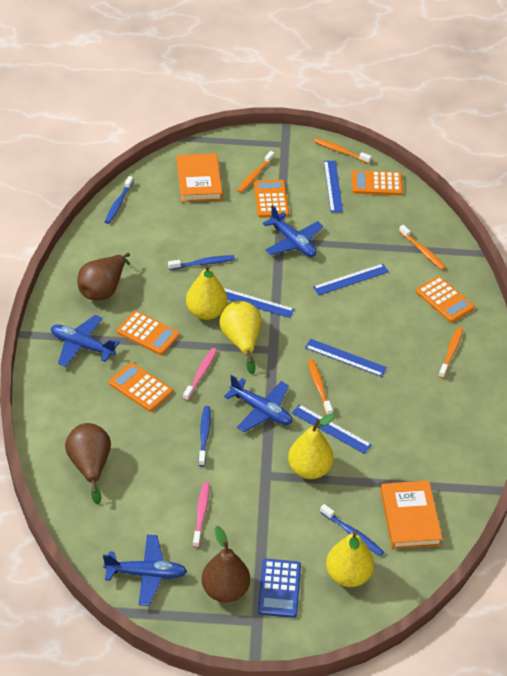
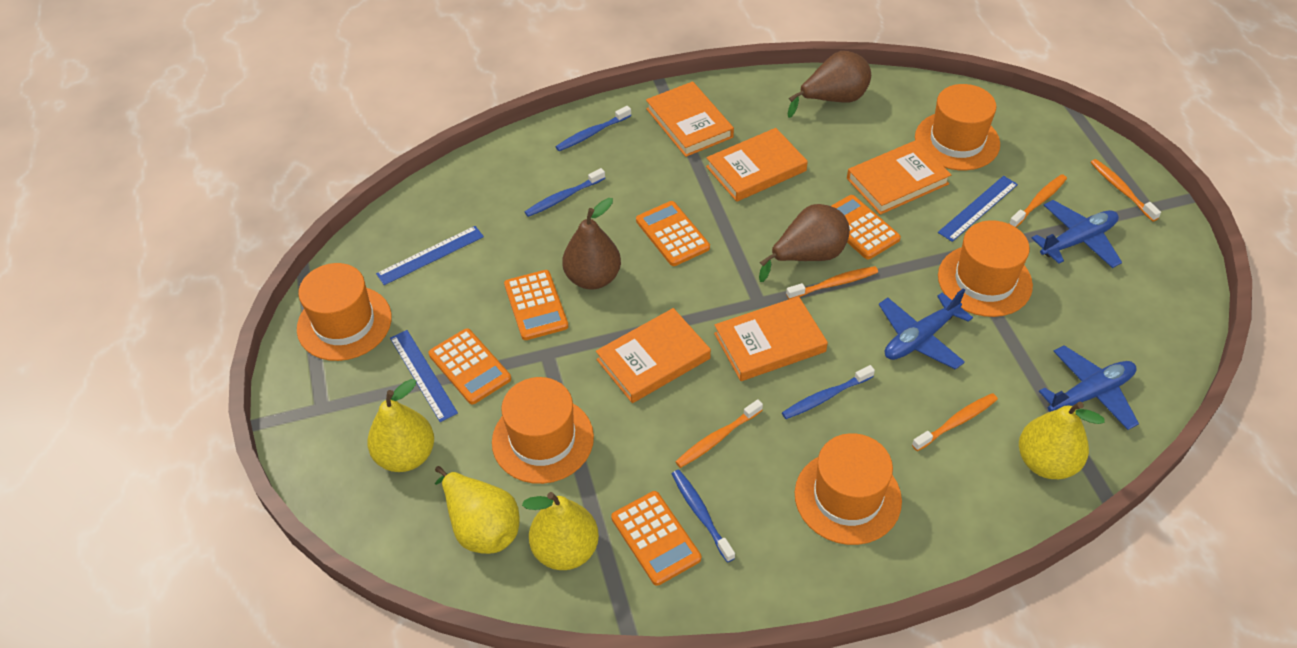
blue calculator: [258,559,301,618] = 1 -> none = 0
blue plane: [51,315,120,367] [103,535,187,606] [224,375,292,432] [263,205,323,257] = 4 -> [879,288,973,370] [1032,200,1122,268] [1039,345,1139,430] = 3
blue ruler: [224,288,294,318] [292,404,372,454] [305,339,387,377] [313,264,389,295] [324,161,343,212] = 5 -> [376,226,484,285] [390,330,458,422] [938,176,1018,242] = 3
orange book: [177,153,222,202] [380,481,442,549] = 2 -> [596,308,711,403] [646,81,734,157] [706,128,808,202] [714,296,828,381] [847,140,952,215] = 5
orange hat: none = 0 -> [297,263,392,361] [492,377,594,484] [795,433,902,545] [915,84,1000,170] [938,220,1033,317] = 5
pink toothbrush: [183,348,217,401] [193,482,209,548] = 2 -> none = 0

